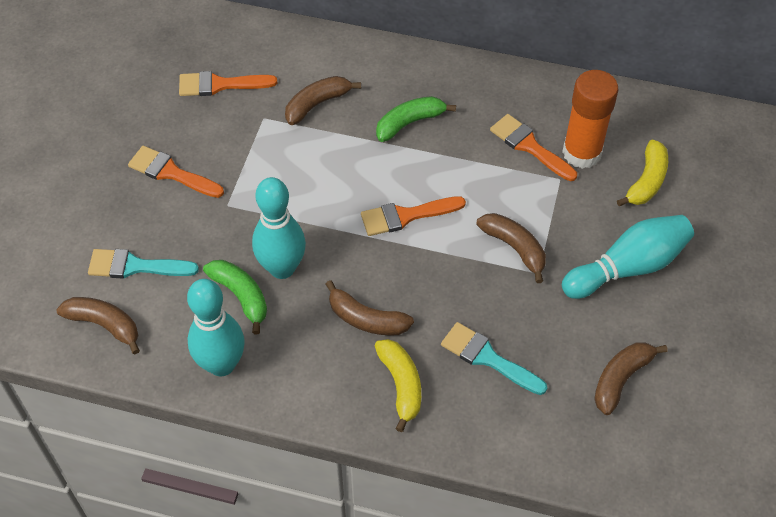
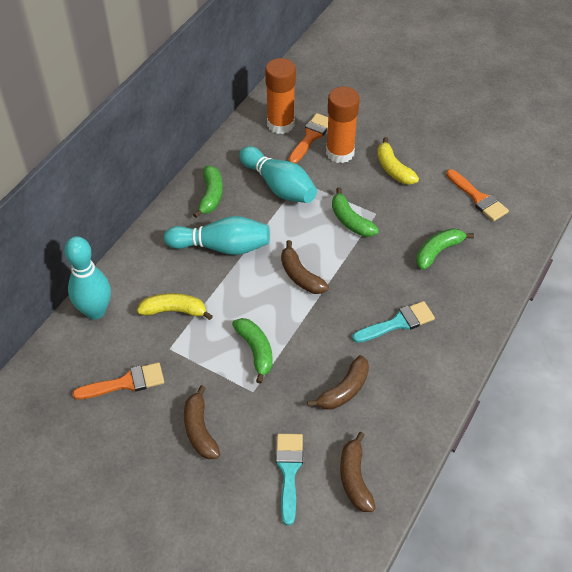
brown banana: [57,297,140,354] [285,76,361,125] [326,280,414,335] [476,213,546,283] [594,342,668,415] = 5 -> [184,385,220,459] [281,240,329,294] [307,355,369,410] [340,432,376,512] = 4
green banana: [203,260,267,334] [376,96,456,142] = 2 -> [193,166,223,218] [232,318,273,384] [332,187,379,237] [416,228,474,270] = 4
orange brush: [128,146,224,198] [179,71,277,96] [361,196,466,236] [490,114,577,181] = 4 -> [73,362,164,400] [289,113,328,164] [446,169,509,221] = 3
orange glue stick: [562,70,618,169] = 1 -> [265,58,296,134] [326,86,360,163] = 2

